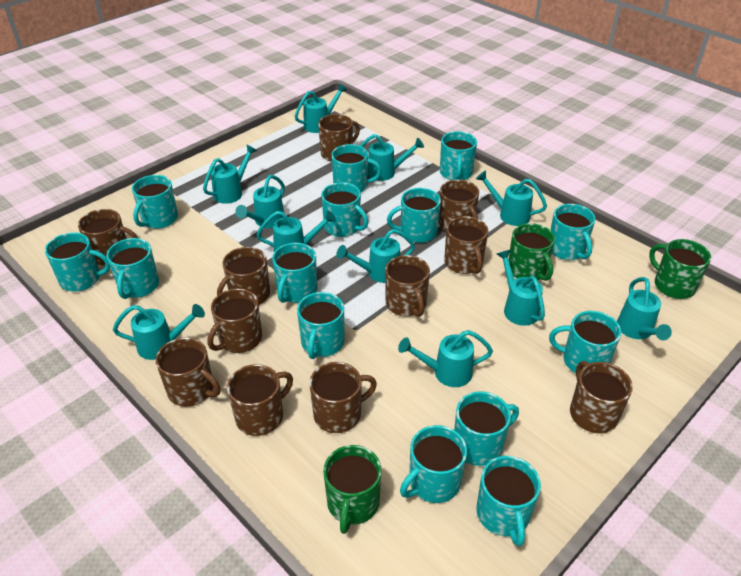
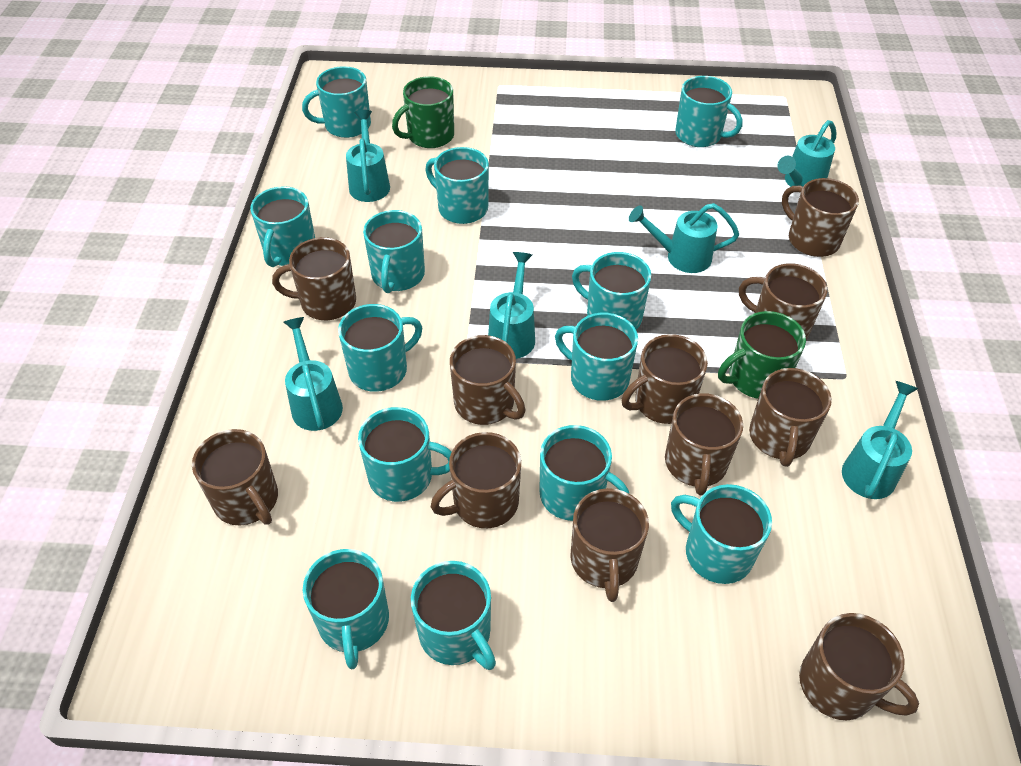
green mug: [323,445,382,534] [508,223,555,281] [649,239,711,299] = 3 -> [392,76,454,148] [718,311,806,399] = 2
turquoise mug: [45,232,110,292] [106,238,159,299] [132,175,178,229] [272,243,317,303] [297,292,344,359] [321,182,368,237] [332,144,382,193] [387,188,441,243] [400,425,467,503] [440,131,477,180] [454,391,519,466] [476,456,541,546] [549,311,621,373] [551,204,595,260] = 14 -> [250,186,315,267] [302,66,371,138] [303,549,389,669] [338,304,422,392] [358,407,452,502] [363,210,425,293] [411,561,496,670] [425,147,489,224] [539,425,629,521] [555,313,638,401] [572,252,651,330] [671,484,772,584] [675,76,743,147] = 13
turquoise watering can: [113,304,205,360] [203,145,257,204] [235,175,285,228] [256,211,336,252] [295,84,347,133] [337,229,415,283] [360,134,424,181] [398,330,493,387] [476,171,547,226] [497,250,545,326] [617,277,672,340] = 11 -> [283,317,343,431] [346,110,390,202] [488,252,535,359] [629,203,739,273] [777,120,837,187] [842,381,918,499] = 6

